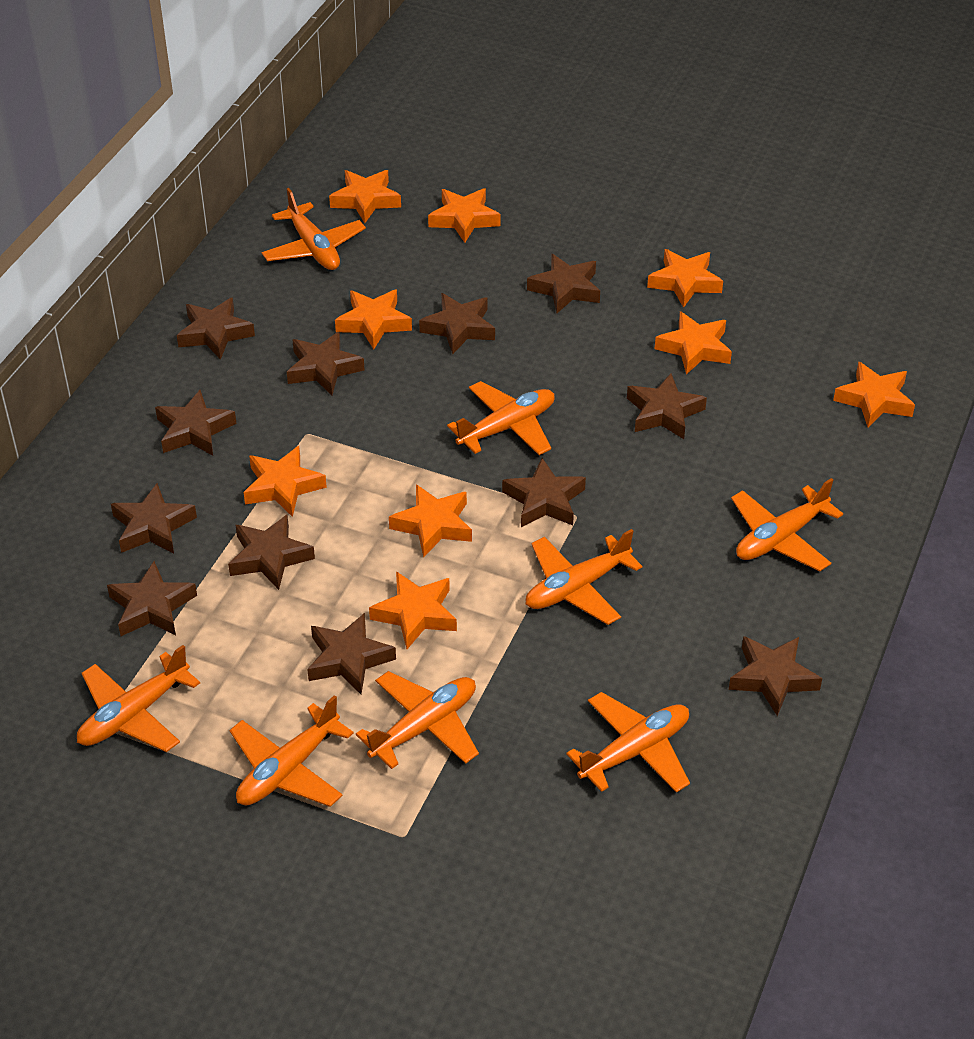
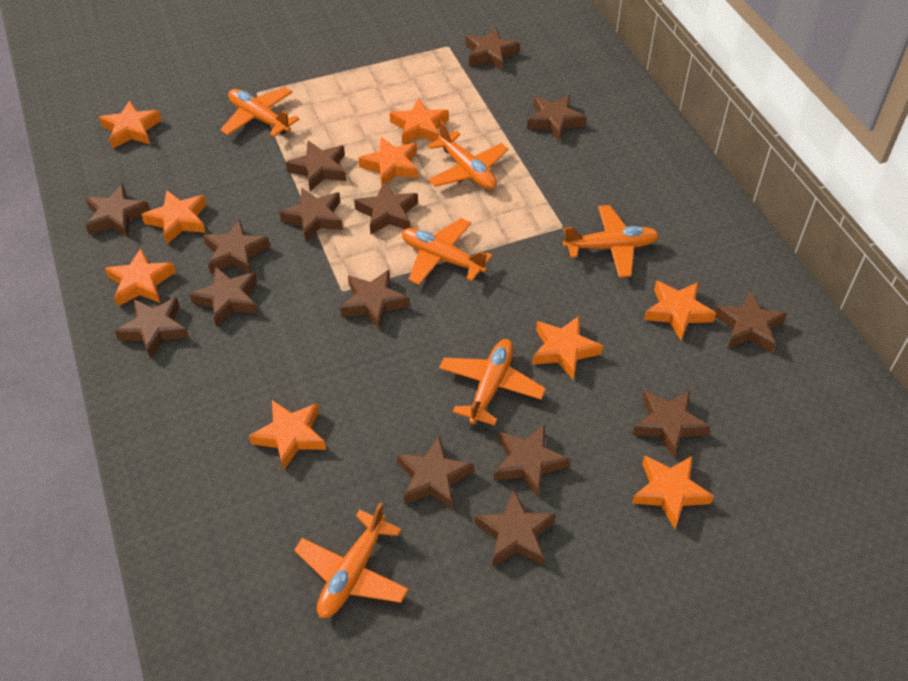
brown star: [107,561,197,636] [111,483,197,554] [155,390,237,456] [177,297,255,360] [228,515,315,590] [287,331,365,395] [307,613,396,694] [419,293,495,354] [502,458,586,527] [527,254,600,313] [627,373,707,439] [729,636,822,716] = 12 -> [85,184,150,237] [114,297,189,359] [189,266,258,327] [203,219,270,274] [279,188,343,242] [286,141,346,191] [340,270,409,331] [354,182,418,234] [397,436,474,510] [466,28,520,71] [475,490,556,567] [494,424,570,497] [527,95,587,141] [633,390,711,459] [715,291,787,353] = 15
orange plane: [77,645,200,752] [230,695,354,807] [262,188,366,270] [356,671,479,769] [447,381,555,455] [526,529,642,625] [566,692,690,793] [731,478,843,571] = 8 -> [220,87,300,137] [294,502,409,618] [402,218,493,285] [428,121,508,190] [439,339,546,426] [563,205,659,278] = 6

